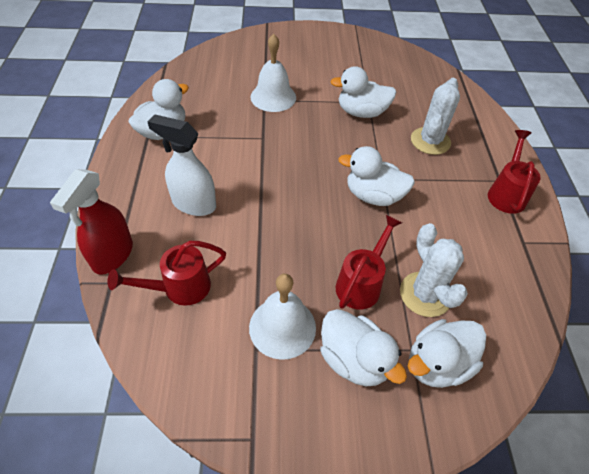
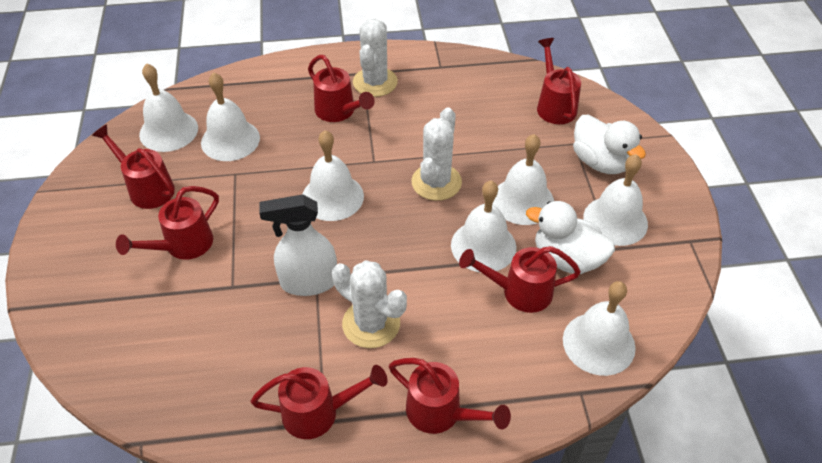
red spray bottle: [50,169,133,275] = 1 -> none = 0
red watering can: [107,241,226,306] [336,215,402,310] [488,130,541,214] = 3 -> [92,124,175,209] [116,186,219,260] [251,365,388,439] [308,55,375,122] [389,358,511,434] [459,246,581,313] [537,38,581,124] = 7
white bell: [249,274,316,360] [250,34,296,112] = 2 -> [139,63,198,152] [201,73,260,161] [302,130,364,221] [451,181,516,272] [492,134,554,225] [563,281,636,376] [583,154,648,246] = 7
white cactus: [400,223,468,317] [411,78,460,155] = 2 -> [332,260,407,348] [353,19,398,97] [411,107,462,201] = 3
white duck: [128,79,189,140] [320,309,407,386] [330,66,396,118] [338,146,415,206] [408,319,486,388] = 5 -> [526,201,615,274] [573,115,646,174] = 2

